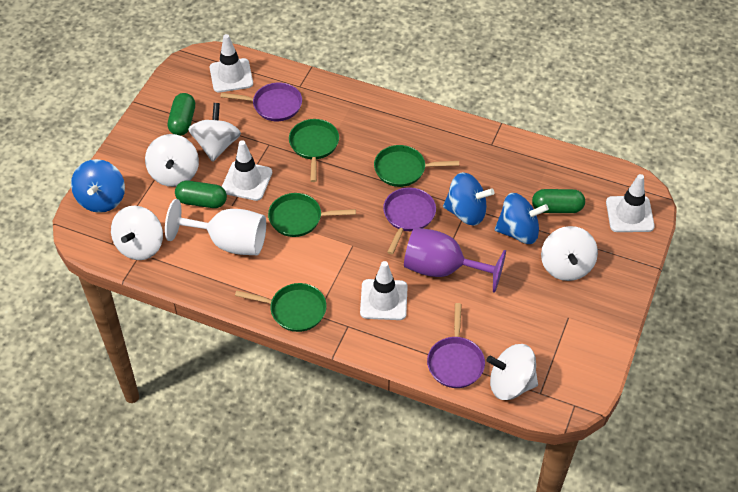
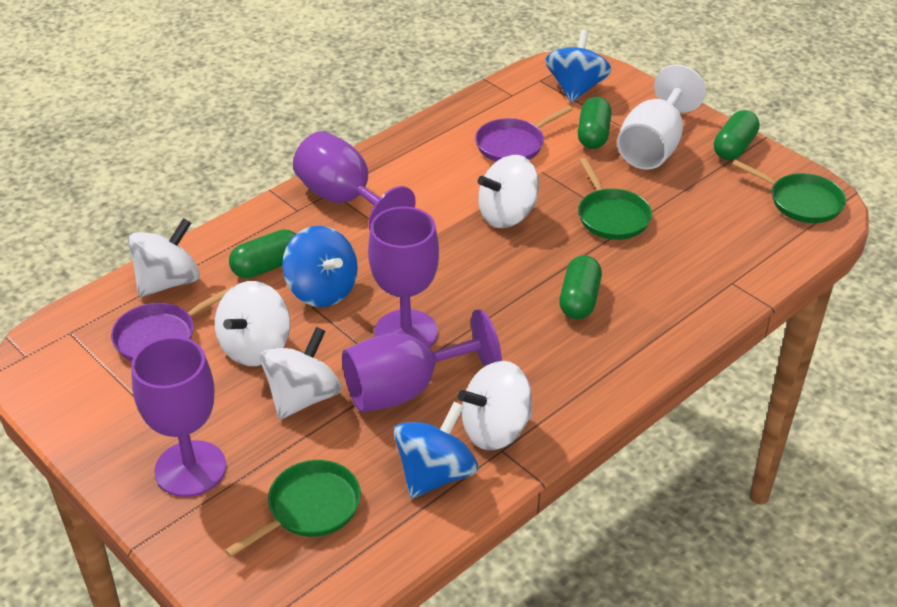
green capsule: [168,93,195,136] [175,181,227,208] [532,189,585,213] = 3 -> [229,229,296,279] [559,255,602,319] [578,97,612,149] [714,110,760,160] = 4
green pan: [235,283,327,332] [268,193,356,237] [289,119,339,182] [374,145,459,187] = 4 -> [225,460,361,557] [578,158,652,240] [732,160,846,223] = 3
purple goblet: [404,228,506,293] = 1 -> [131,336,226,497] [293,131,416,230] [342,309,502,412] [368,207,439,348] = 4
purple pan: [221,83,302,121] [383,187,436,254] [427,303,485,388] = 3 -> [111,286,233,361] [475,106,573,162] = 2
white traffic cone: [210,34,253,93] [222,140,272,201] [360,261,408,320] [606,174,655,232] = 4 -> none = 0

